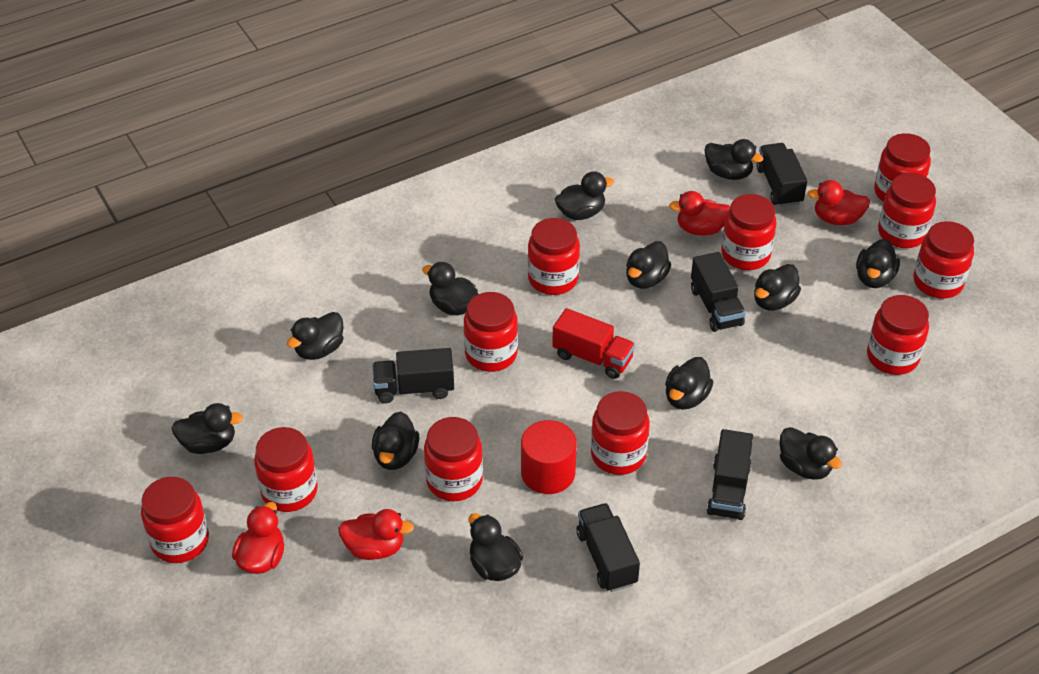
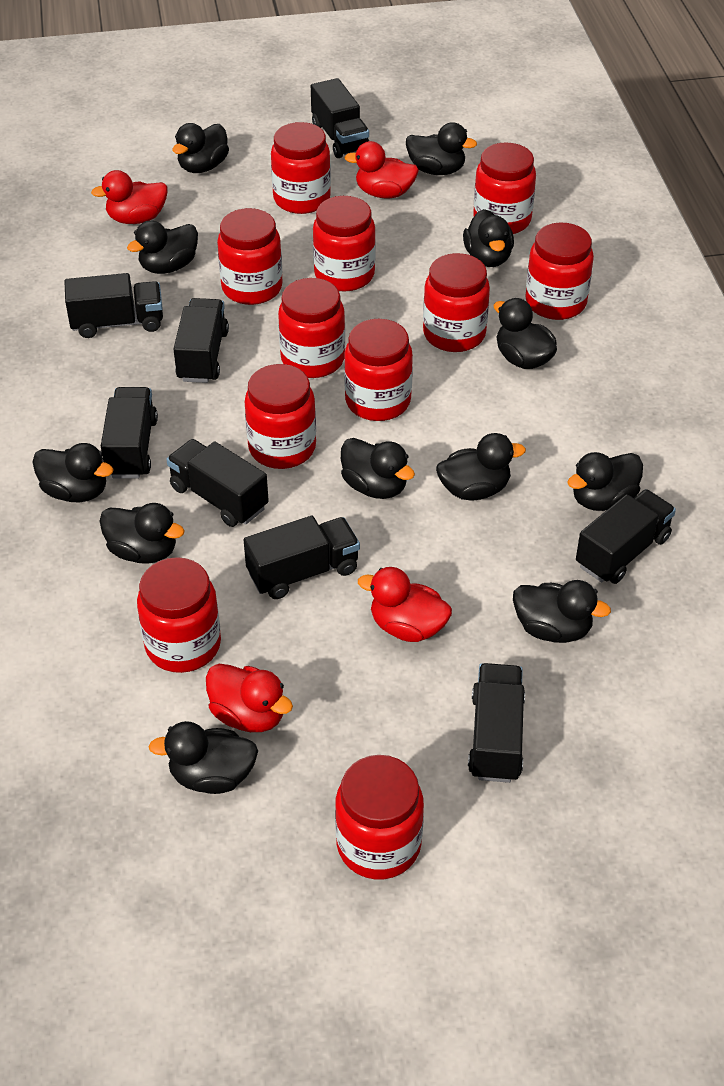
black truck: [372,348,454,403] [576,503,640,592] [691,252,746,332] [707,429,753,520] [756,143,807,207] = 5 -> [64,273,163,338] [101,387,158,479] [166,439,269,527] [173,298,229,383] [244,516,360,599] [311,78,369,158] [468,663,525,783] [576,489,676,584] = 8
red cylinder: [521,420,577,494] = 1 -> none = 0
red truck: [552,308,635,379] = 1 -> none = 0

